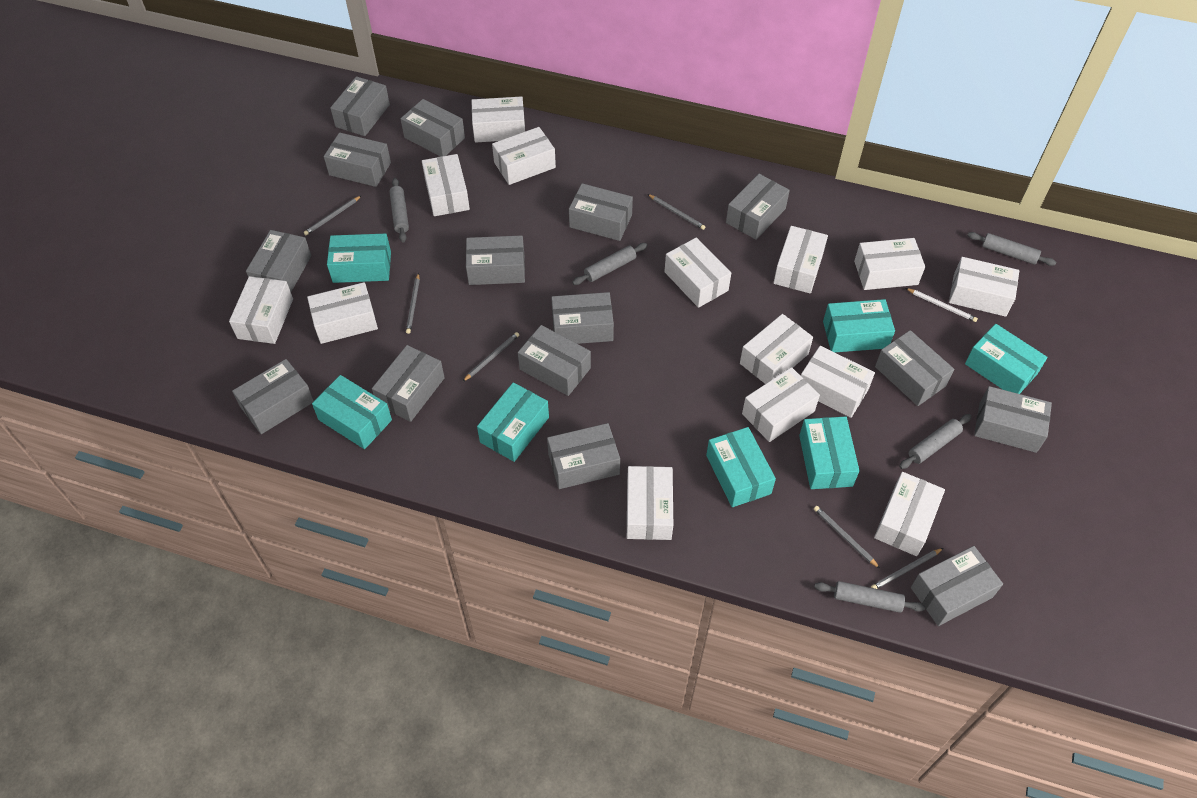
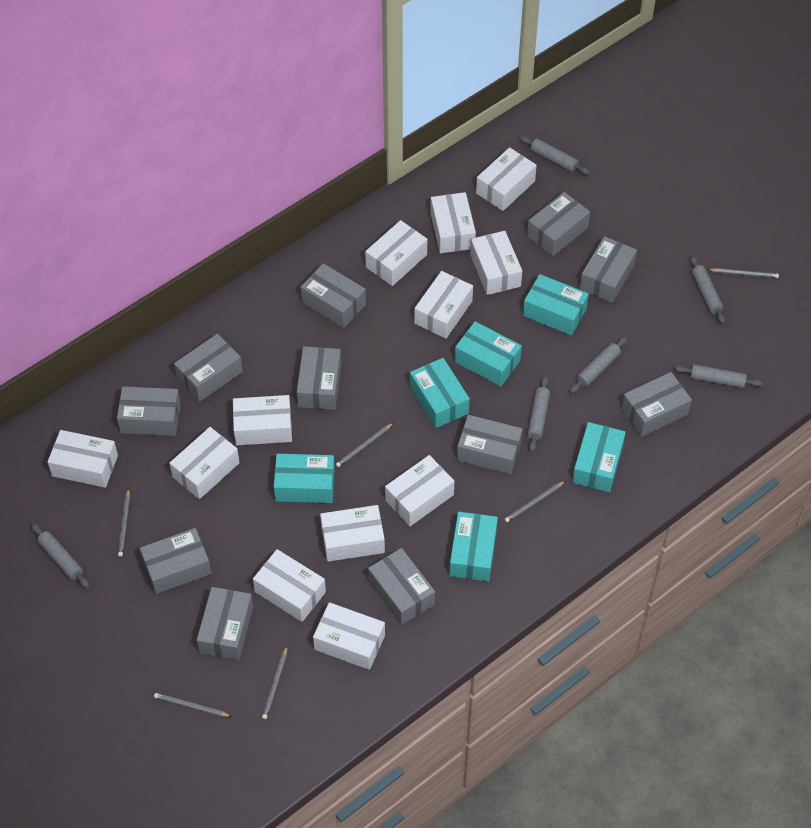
grey box: [232,359,314,434] [246,230,311,292] [324,132,391,187] [330,76,390,136] [372,345,445,422] [400,99,465,157] [466,236,525,285] [518,325,591,396] [547,423,620,489] [551,292,614,344] [569,183,633,241] [726,174,790,240] [875,330,954,406] [911,546,1003,626] [974,386,1052,453] = 15 -> [117,386,181,436] [140,528,211,594] [174,334,243,402] [197,587,253,660] [297,346,341,410] [301,263,366,328] [368,548,435,625] [457,415,523,474] [527,192,590,256] [580,236,637,303] [621,372,692,437] = 11
grey rolling pin: [389,178,409,242] [572,243,647,285] [814,581,925,613] [899,414,972,469] [967,232,1056,266] = 5 -> [31,523,89,588] [520,136,590,175] [527,376,550,452] [570,337,627,393] [674,364,763,388] [690,256,725,324] = 6
turquoise box: [312,375,392,449] [327,234,391,283] [477,382,549,462] [706,427,776,507] [799,417,859,489] [823,299,895,352] [965,324,1048,394] = 7 -> [274,454,335,503] [410,358,470,428] [449,512,498,582] [455,321,522,386] [523,274,589,336] [572,422,626,492] = 6
white box: [229,276,293,344] [307,282,378,344] [422,154,470,216] [471,96,525,143] [492,127,556,185] [627,466,673,540] [664,237,731,308] [740,314,813,384] [742,367,820,442] [773,226,828,293] [801,346,875,418] [854,238,925,290] [874,472,945,556] [949,257,1019,317] = 14 -> [47,430,118,488] [169,427,240,499] [233,395,292,445] [253,549,326,622] [313,602,385,670] [320,505,385,562] [365,220,427,286] [385,455,454,526] [414,271,473,339] [430,192,476,253] [470,231,522,295] [476,147,537,211] = 12
white pencil: [906,288,978,322] = 1 -> none = 0

